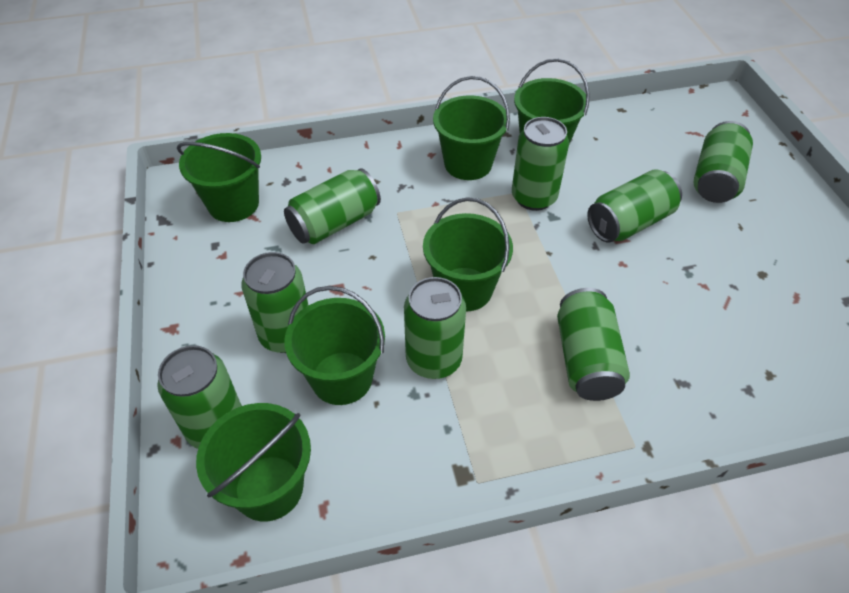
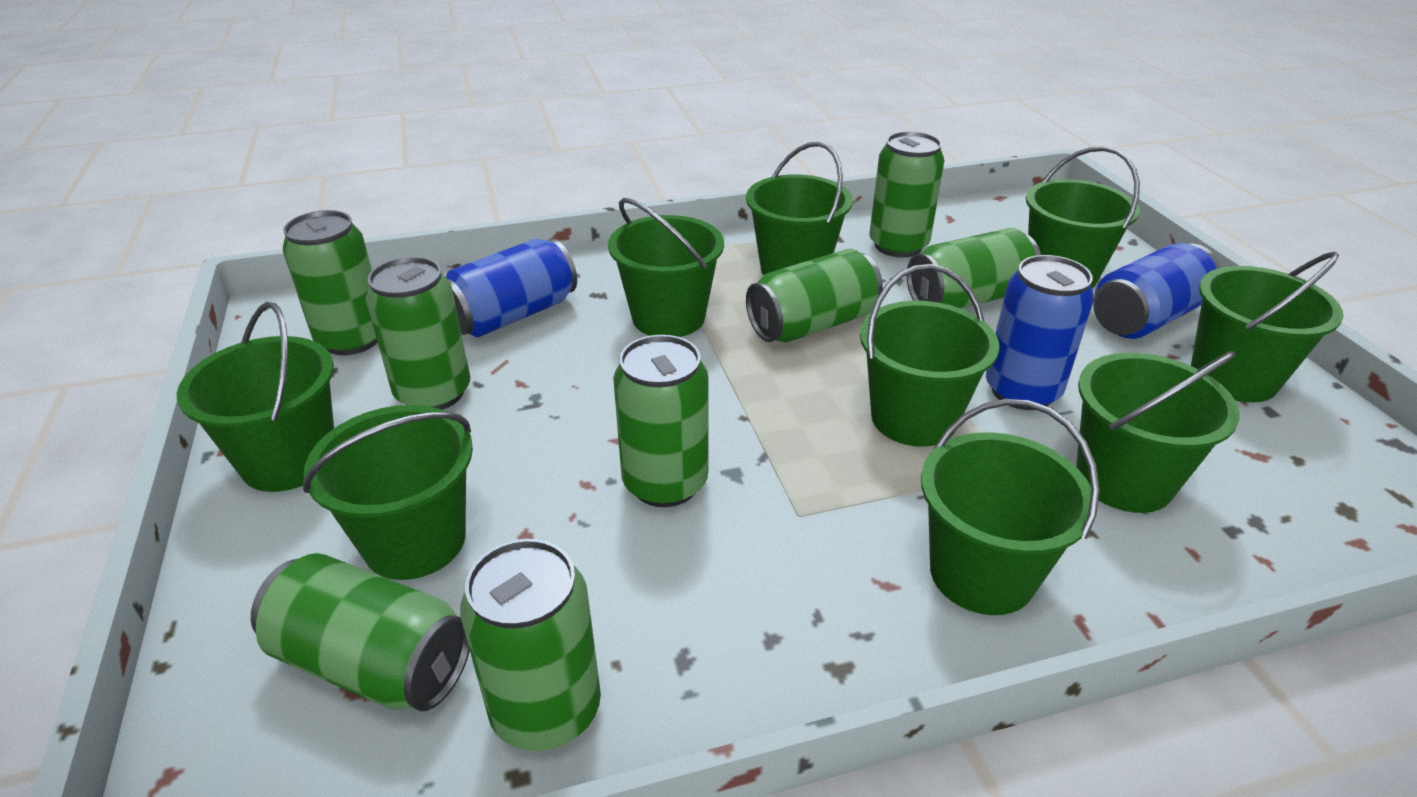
blue can: none = 0 -> [446,239,577,337] [986,255,1094,410] [1093,243,1221,339] = 3
green bucket: [177,133,261,222] [196,403,311,522] [284,286,385,405] [423,197,513,312] [433,76,510,180] [514,59,590,144] = 6 -> [176,302,334,492] [303,405,473,580] [608,198,724,337] [746,142,853,275] [860,264,999,447] [921,399,1100,615] [1026,146,1140,288] [1076,351,1240,513] [1191,252,1344,402] = 9

